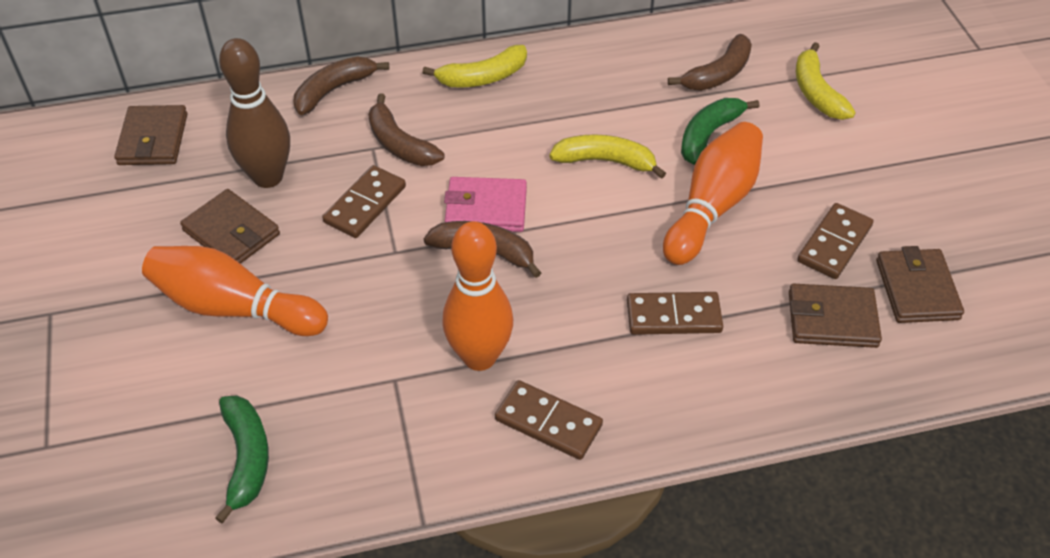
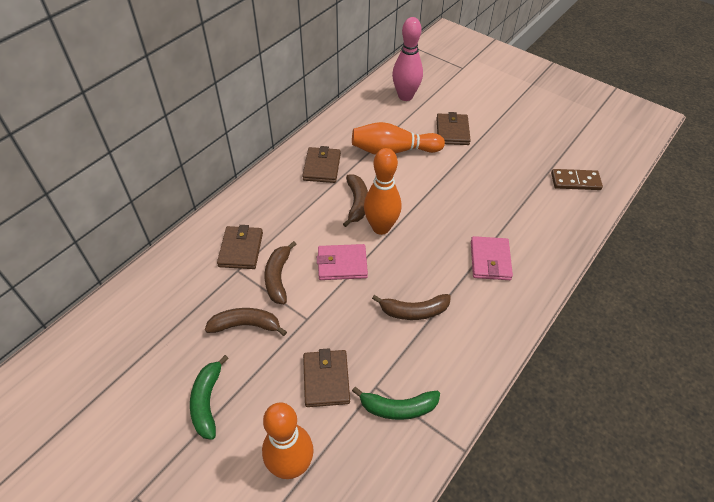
brown bowling pin: [219,38,290,188] = 1 -> none = 0
brown domino: [322,165,406,238] [495,380,603,460] [627,292,723,335] [797,203,873,279] = 4 -> [551,169,603,190] = 1
pink bowling pin: none = 0 -> [392,17,423,101] = 1
pink wallet: [444,177,527,232] = 1 -> [317,244,368,280] [471,236,513,280] = 2
yellow banana: [422,45,527,88] [549,134,666,179] [796,42,856,120] = 3 -> none = 0

